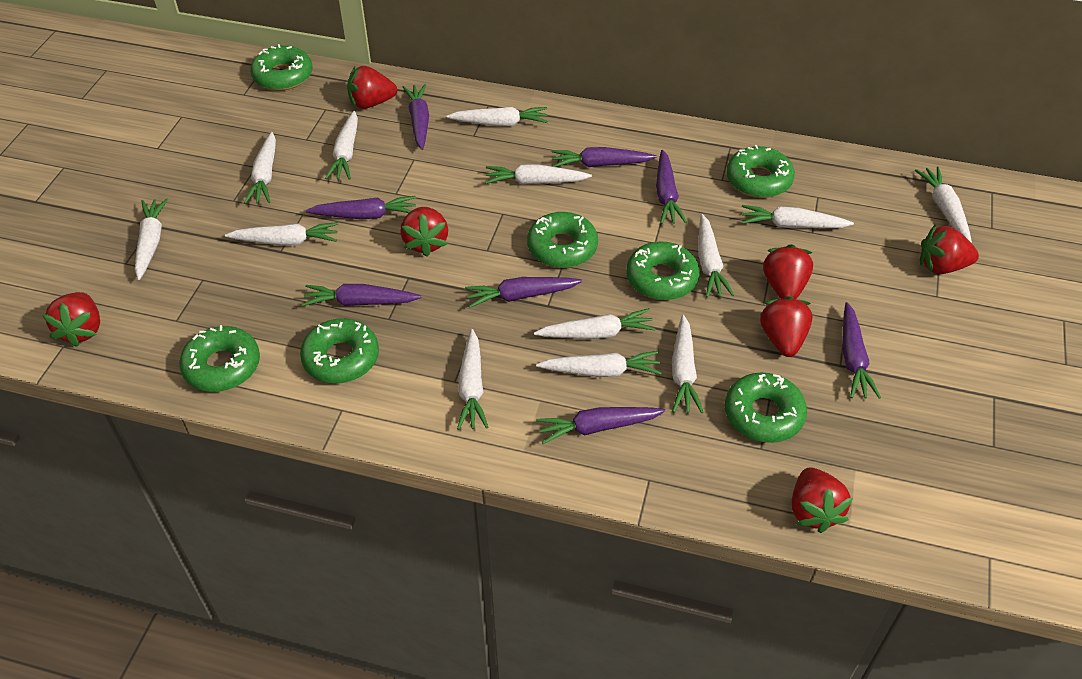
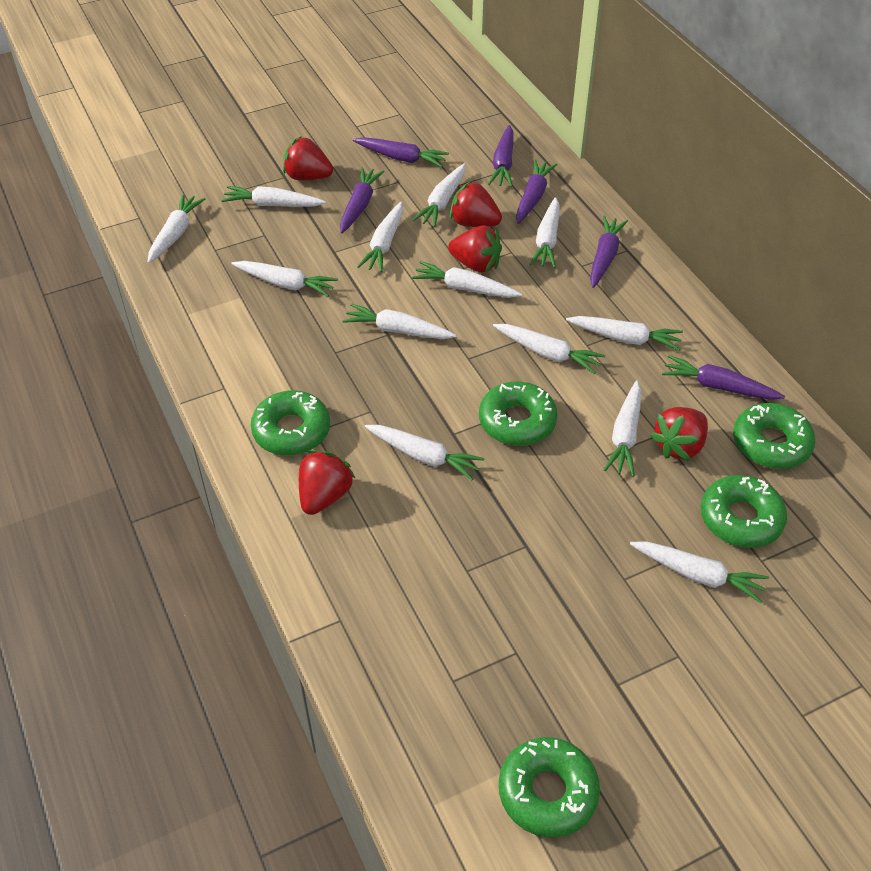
green donut: [179,325,260,392] [250,44,312,91] [300,318,379,383] [527,212,598,268] [627,242,700,300] [725,373,807,443] [726,145,794,198] = 7 -> [251,390,330,456] [479,382,558,446] [499,737,600,837] [701,475,787,548] [733,403,816,469] = 5
purple carrot: [302,284,421,306] [306,196,416,219] [403,84,429,150] [465,277,582,308] [536,407,665,444] [551,147,657,167] [656,150,687,224] [842,302,881,399] = 8 -> [340,167,384,233] [353,137,449,167] [488,125,513,187] [516,159,557,224] [590,216,628,288] [662,355,785,400] = 6
red strawberry: [42,292,100,347] [347,66,397,109] [400,207,448,257] [760,296,813,357] [763,244,813,299] [792,467,853,533] [920,224,979,274] = 7 -> [283,136,333,180] [299,450,356,515] [448,226,502,273] [450,181,502,227] [650,407,708,461] = 5

